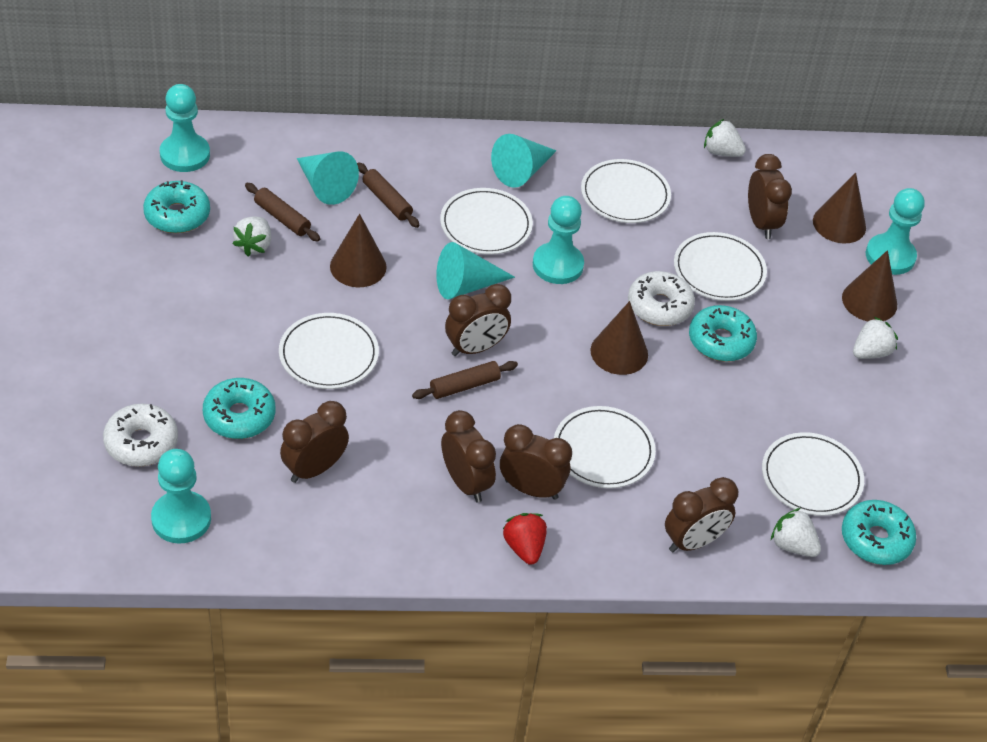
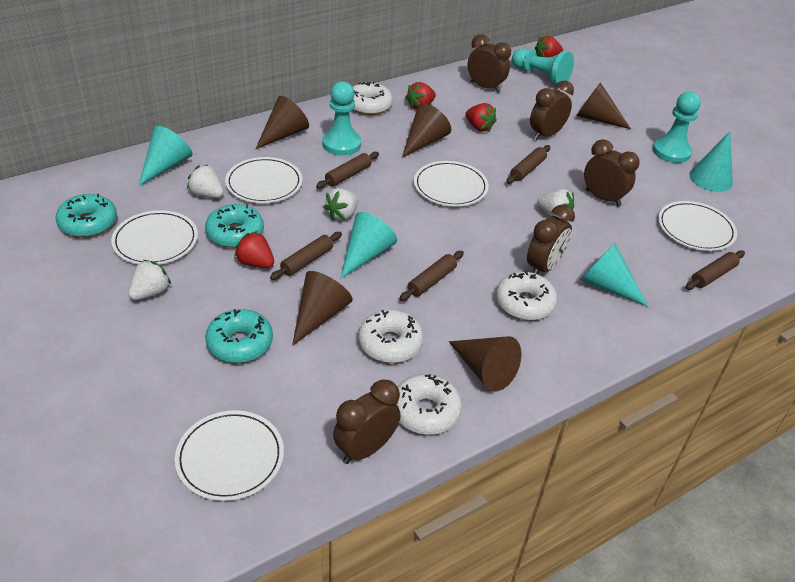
brown clock: [280,401,349,483] [441,410,496,502] [445,284,511,356] [500,424,572,500] [665,477,738,552] [748,154,792,239] = 6 -> [333,379,401,464] [468,34,511,93] [527,204,575,274] [530,80,574,141] [584,139,640,207] = 5
brown cone: [330,214,387,287] [590,301,648,375] [813,173,866,243] [842,250,897,321] = 4 -> [256,96,309,149] [292,271,353,346] [402,104,451,158] [449,336,521,392] [576,82,631,129] = 5
brown rolling pin: [245,183,320,242] [357,162,420,228] [412,361,518,399] = 3 -> [270,232,342,280] [316,152,379,189] [399,251,464,301] [506,145,550,184] [685,250,745,290] = 5
red strawberry: [503,513,547,565] = 1 -> [234,231,274,268] [405,82,436,110] [465,103,497,132] [535,35,563,57] = 4
turquoise cone: [297,151,359,205] [436,242,515,299] [491,134,556,188] = 3 -> [139,126,192,186] [340,212,397,279] [580,243,648,307] [690,131,733,192] = 4
turquoise donut: [143,180,210,233] [203,378,275,439] [689,305,757,362] [842,500,916,565] = 4 -> [56,194,117,237] [205,204,264,248] [205,309,273,363] = 3
turquoise pawn: [151,449,211,544] [160,84,210,172] [533,196,584,284] [866,188,925,275] = 4 -> [322,81,361,156] [512,48,574,85] [653,91,701,163] = 3
white donut: [103,403,178,467] [628,271,695,326] = 2 -> [353,82,393,115] [358,310,424,363] [396,374,462,435] [496,271,558,320] = 4
white plate: [279,313,379,389] [440,188,533,255] [554,406,656,488] [581,159,671,223] [674,232,767,301] [762,432,864,516] = 6 -> [111,210,198,265] [175,410,284,501] [225,157,303,203] [414,161,489,207] [658,201,737,251] = 5

